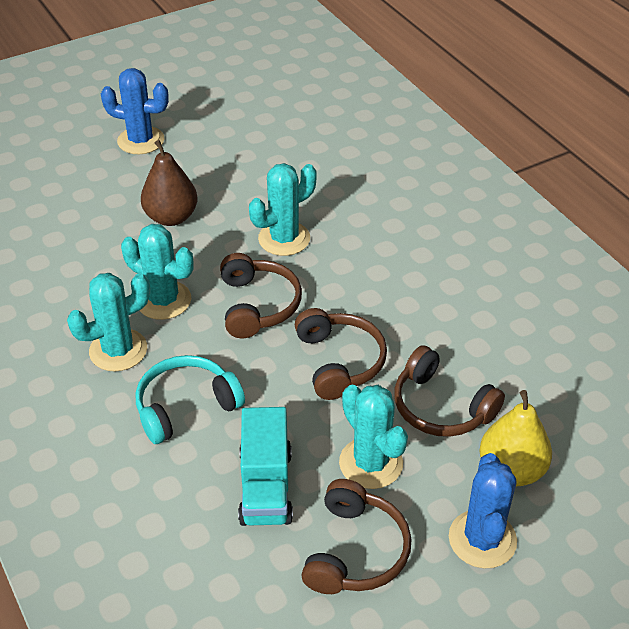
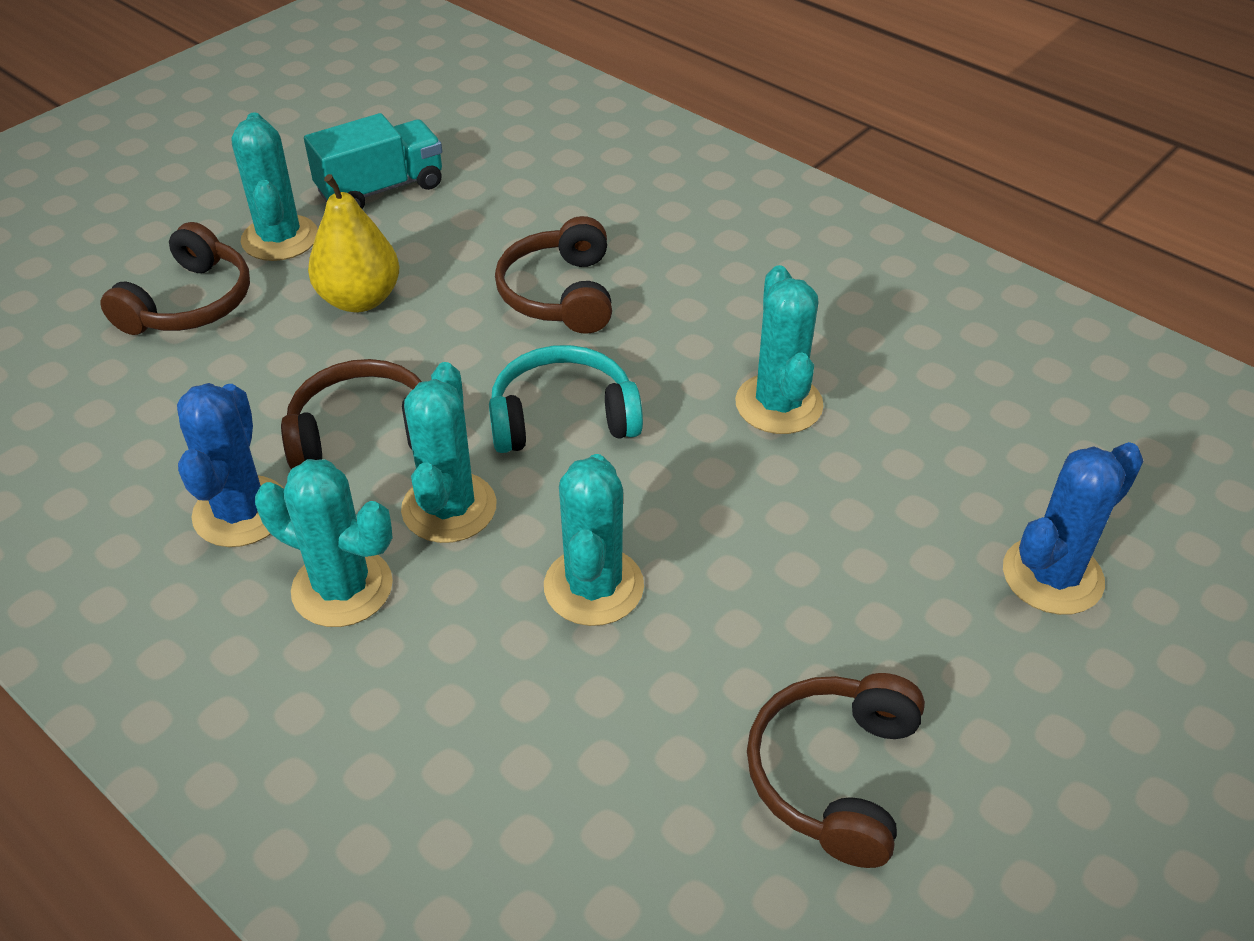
brown pear: [141,140,198,226] = 1 -> none = 0
turquoise cactus: [67,273,150,372] [121,224,194,320] [249,163,316,256] [339,385,408,489] = 4 -> [231,112,318,261] [255,459,393,627] [401,362,496,543] [544,454,644,626] [735,265,824,434] = 5

